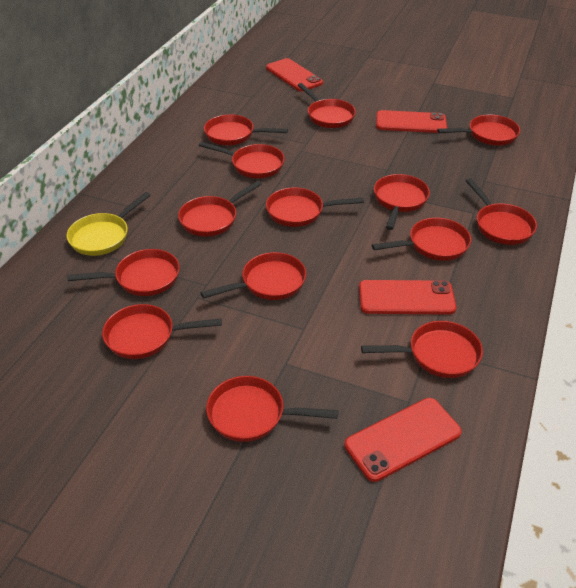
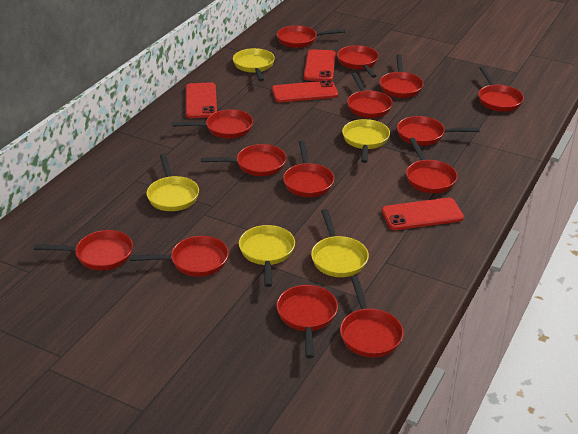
yellow pan: [67,192,151,256] = 1 -> [146,153,199,211] [233,48,275,82] [239,225,295,287] [311,209,369,277] [342,119,390,163] = 5

